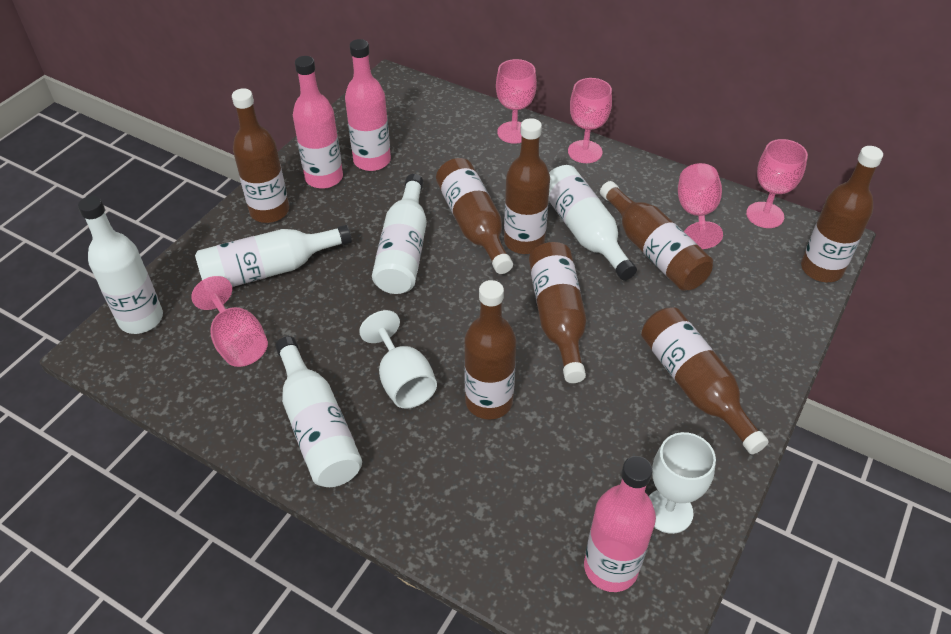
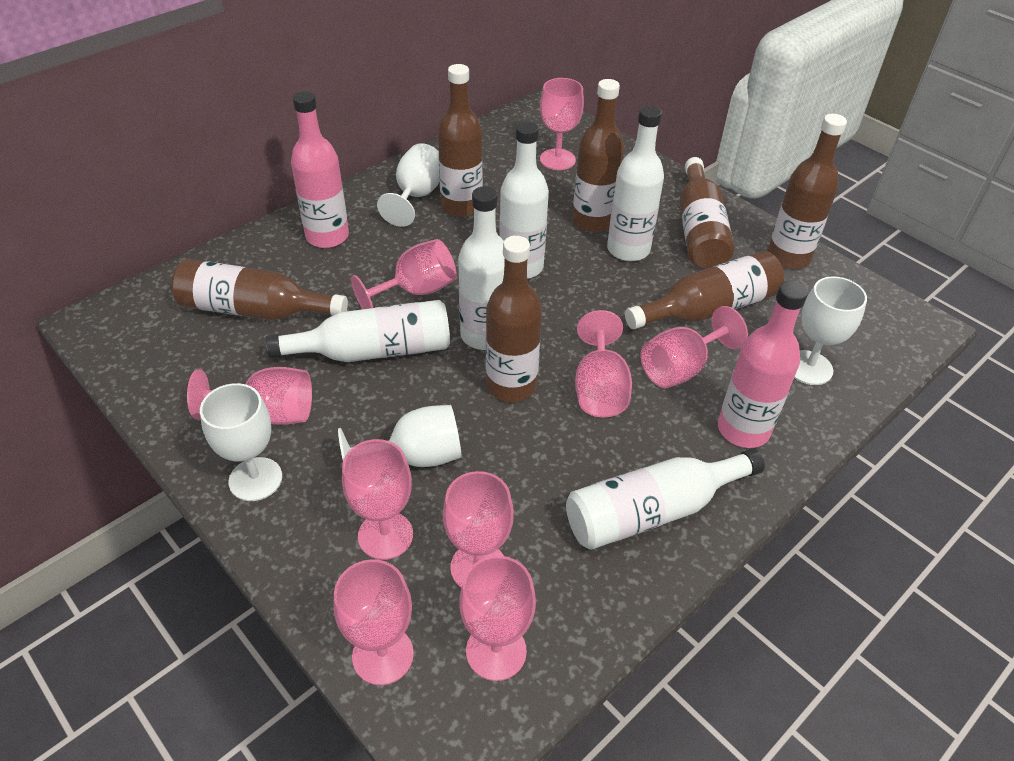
brown bottle: [232,88,289,223] [436,158,513,274] [464,280,516,419] [504,118,550,254] [529,242,587,383] [600,181,713,291] [641,308,769,454] [801,146,883,282] = 8 -> [171,259,348,320] [438,64,483,217] [486,236,542,402] [572,79,624,232] [625,251,785,329] [679,157,734,269] [768,114,847,269] = 7
pink bottle: [293,56,343,189] [345,39,391,171] [584,456,656,592] = 3 -> [291,91,349,248] [718,281,808,448] = 2
pink goblet: [191,276,268,367] [496,59,537,144] [568,78,612,163] [678,163,723,249] [746,139,808,228] = 5 -> [187,367,312,425] [334,559,414,685] [342,439,413,560] [351,239,457,309] [443,471,514,588] [459,556,536,681] [540,78,584,170] [575,310,632,417] [640,306,748,388] = 9
white goblet: [359,310,437,409] [649,432,716,534] = 2 -> [200,383,282,501] [338,405,461,467] [377,143,440,227] [794,276,867,385] = 4

